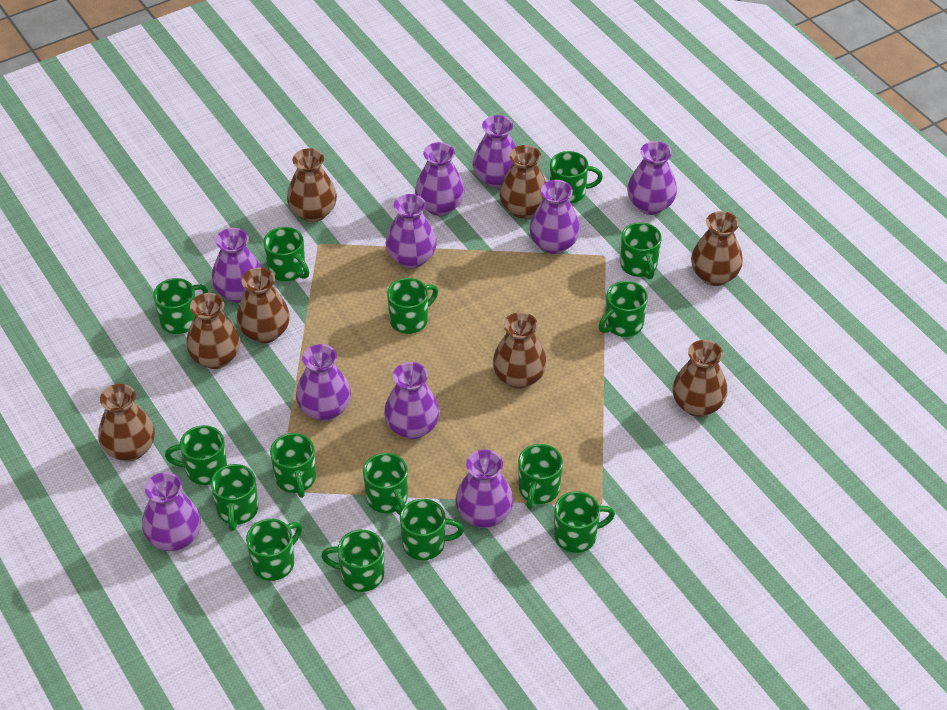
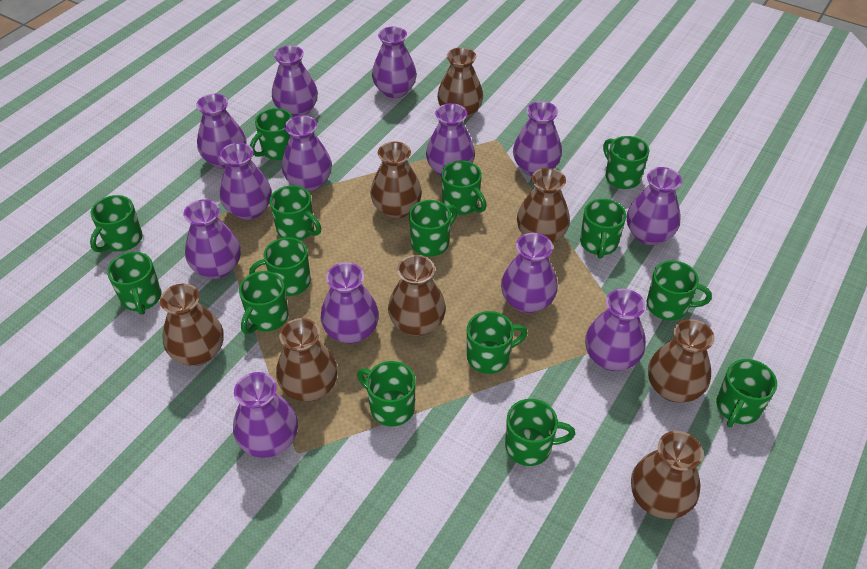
purple vase: [142,472,201,551] [212,228,262,303] [296,344,351,421] [384,362,440,439] [386,194,437,269] [415,142,465,216] [455,450,513,528] [473,115,516,188] [529,180,580,254] [627,141,677,215] = 10 -> [183,199,241,279] [196,94,247,169] [220,143,272,220] [233,372,298,458] [272,46,318,117] [282,115,332,192] [321,262,379,344] [372,26,417,98] [426,103,475,177] [501,233,558,313] [513,101,562,176] [585,289,646,371] [627,167,682,245] = 13

